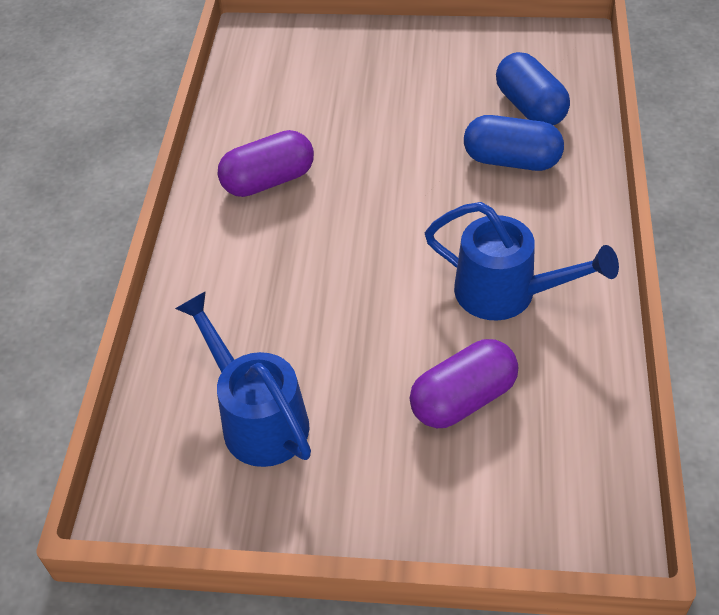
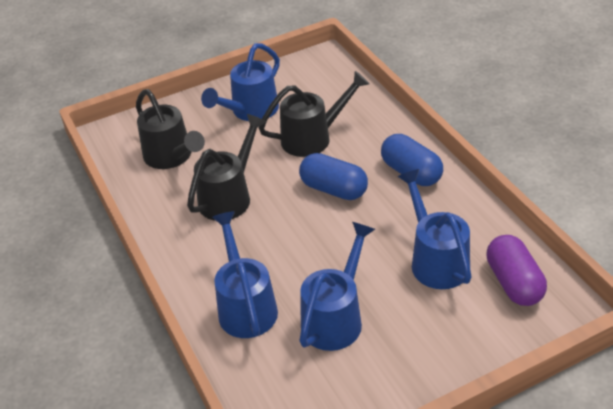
black watering can: none = 0 -> [136,89,205,169] [187,114,266,221] [259,71,369,157] = 3
blue watering can: [175,291,311,467] [425,202,619,321] = 2 -> [201,43,280,121] [212,211,278,338] [299,222,375,351] [397,169,472,289] = 4
purple capsule: [218,130,314,197] [409,339,518,428] = 2 -> [486,235,547,306] = 1

